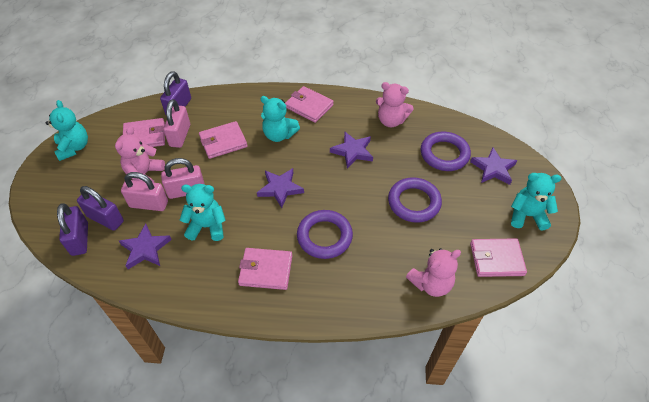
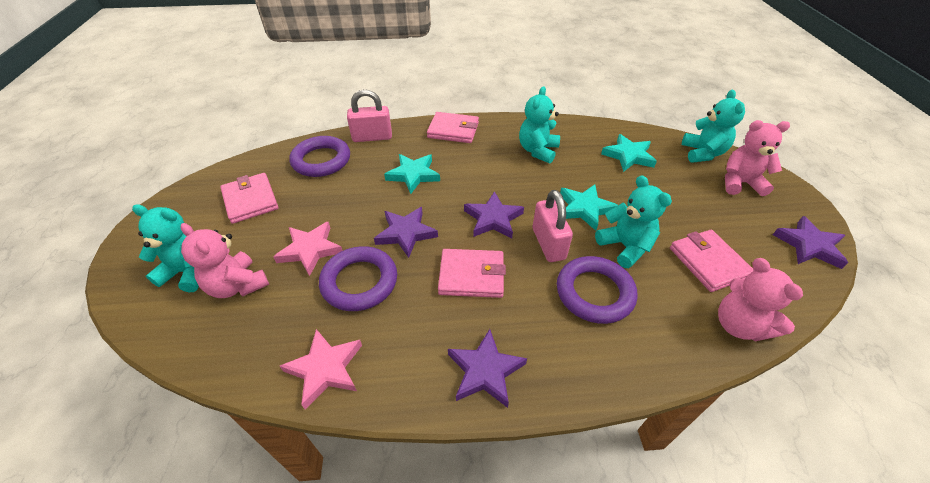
pink padlock: [121,172,168,211] [161,158,205,199] [163,99,190,148] = 3 -> [347,89,392,142] [532,190,573,262] = 2
pink star: none = 0 -> [273,222,343,276] [280,329,362,409] = 2
pink wallet: [123,118,165,147] [199,121,247,159] [238,248,292,290] [285,86,334,123] [470,238,527,277] = 5 -> [220,173,278,224] [427,112,479,143] [438,249,506,298] [670,230,754,292] = 4
purple padlock: [57,203,88,256] [77,186,124,231] [160,71,191,115] = 3 -> none = 0
turquoise star: none = 0 -> [384,154,440,194] [560,185,618,231] [601,134,657,172] = 3

